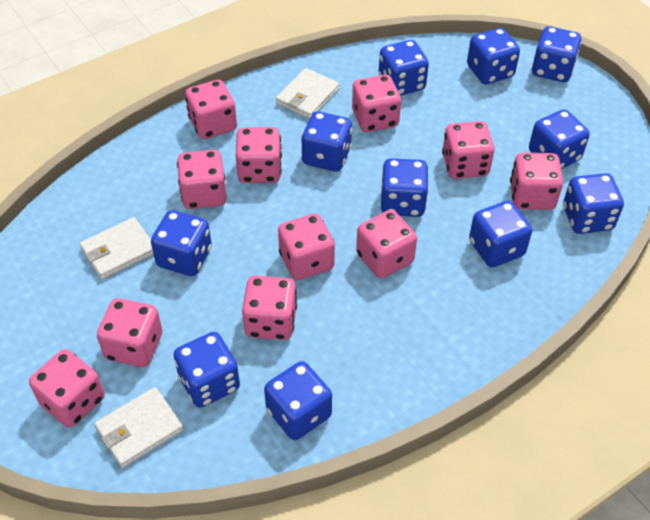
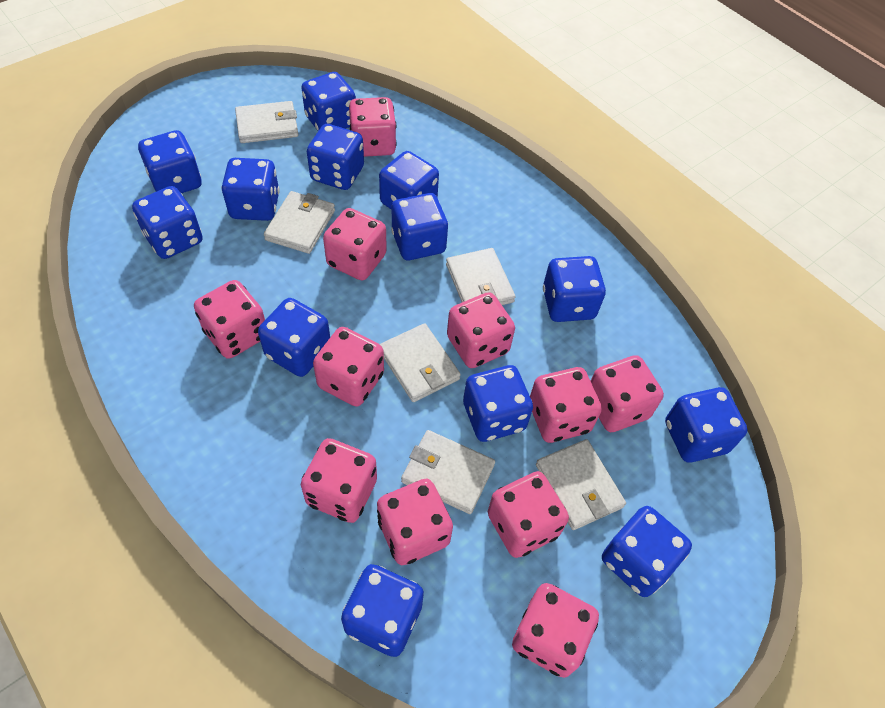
blue dice: [151,210,212,276] [173,332,240,408] [264,361,332,440] [301,111,352,172] [379,40,429,96] [381,158,429,217] [467,28,520,84] [469,201,532,267] [529,109,590,169] [532,26,581,82] [563,173,624,234] = 11 -> [132,186,203,259] [138,130,202,193] [222,158,280,221] [258,298,330,377] [301,72,356,131] [307,124,364,190] [341,564,424,657] [379,151,439,210] [391,193,448,260] [463,365,533,442] [543,256,606,322] [602,506,692,597] [665,387,748,463] = 13
white wallet: [80,217,154,280] [94,387,184,468] [276,68,340,119] = 3 -> [235,101,298,143] [264,191,335,254] [380,323,461,402] [401,430,495,514] [446,248,515,305] [536,439,626,530] = 6

